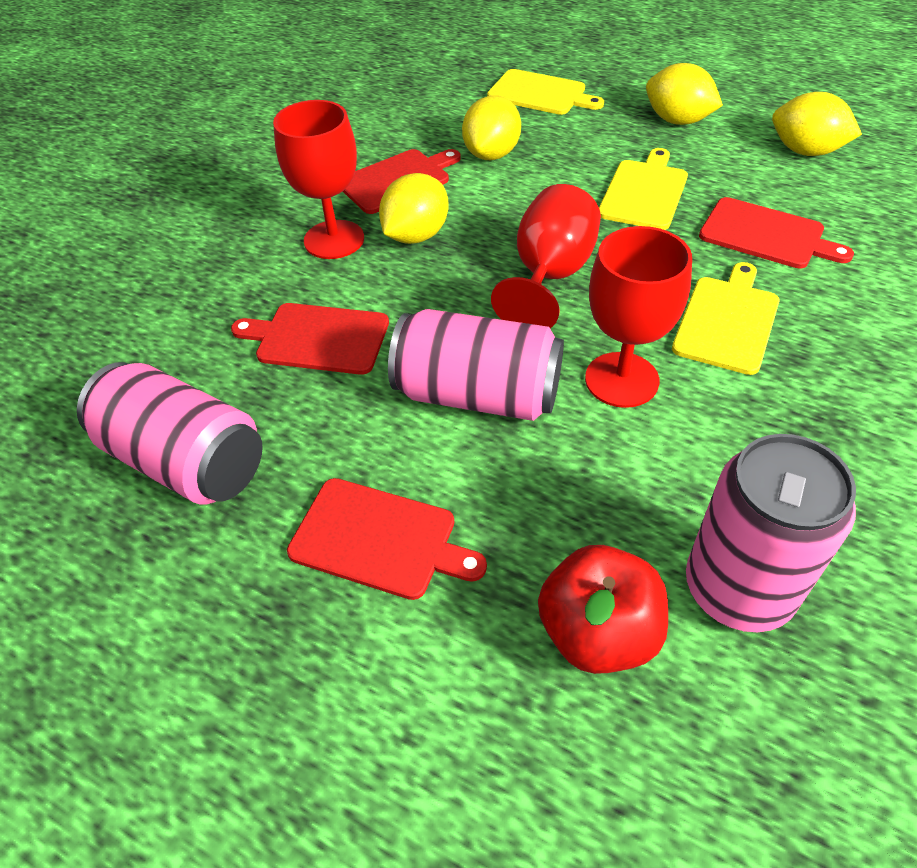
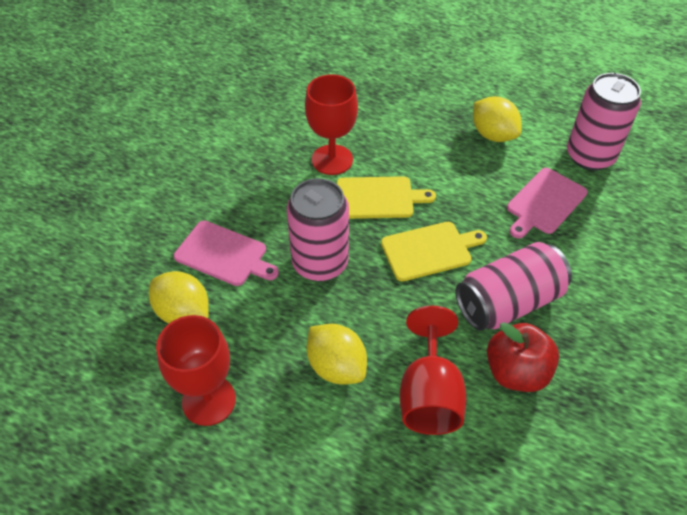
pink cutting board: none = 0 -> [174,221,279,286] [507,168,588,238] = 2
red cutting board: [231,303,389,375] [287,478,487,600] [343,149,461,214] [699,197,854,269] = 4 -> none = 0
yellow cutting board: [487,69,604,115] [599,148,688,230] [672,262,779,375] = 3 -> [337,176,436,219] [381,222,487,282] = 2
yellow lemon: [379,173,449,244] [462,96,521,160] [646,63,723,125] [772,92,862,156] = 4 -> [149,271,209,324] [307,324,367,385] [473,96,521,142] = 3

